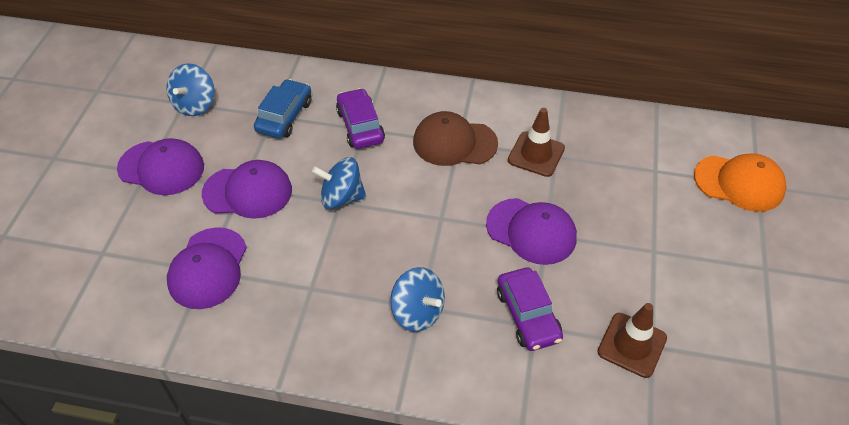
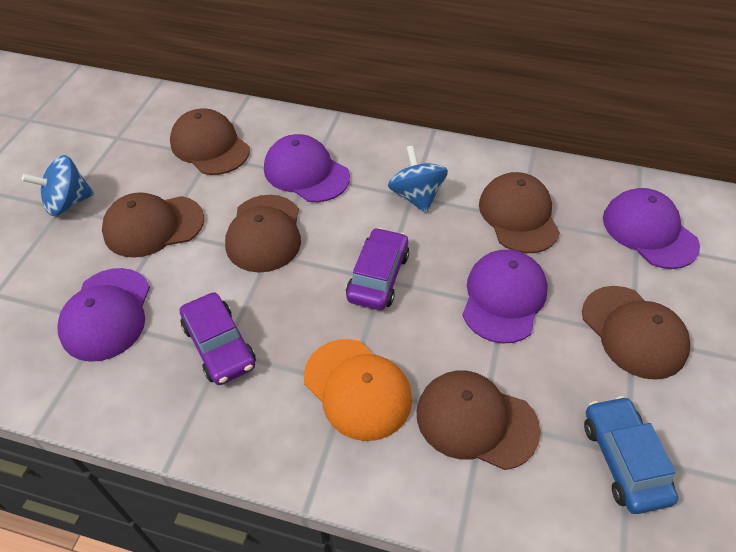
blue spinning top: [167,63,214,116] [312,157,366,209] [390,267,445,332] = 3 -> [22,155,94,216] [388,145,448,213] = 2
brown cap: [413,111,498,166] = 1 -> [102,192,204,258] [170,108,250,175] [225,195,301,273] [417,370,541,470] [479,172,560,253] [582,286,690,380] = 6
brown traffic cone: [508,108,565,177] [597,303,667,378] = 2 -> none = 0

